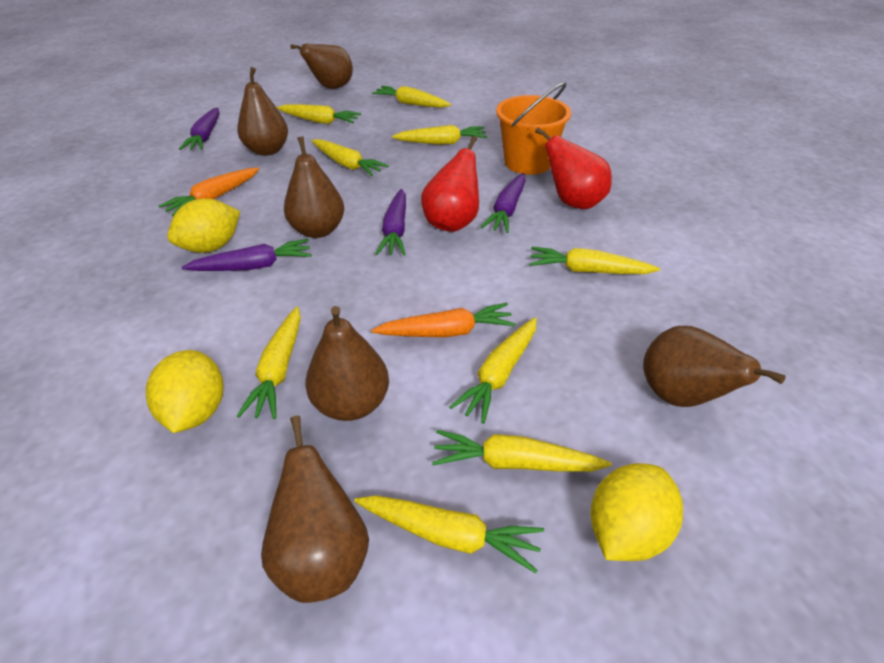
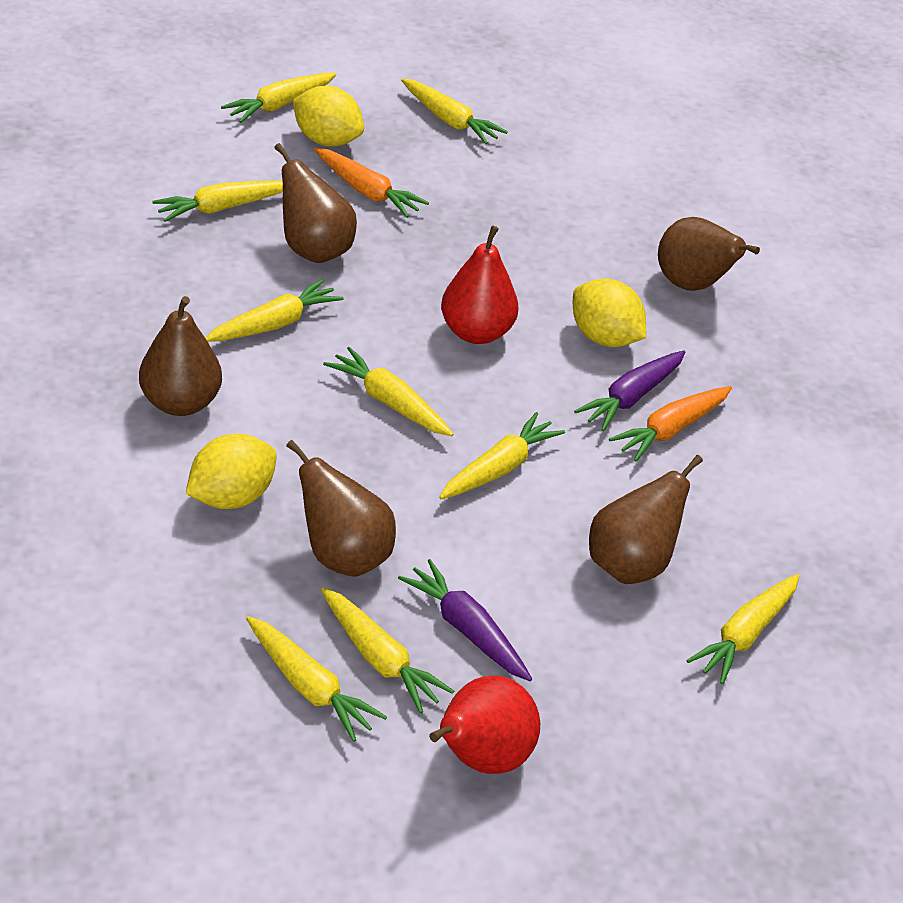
brown pear: [237,67,288,156] [261,416,369,603] [284,136,344,238] [290,44,353,89] [305,306,389,421] [643,326,786,407] = 6 -> [139,296,222,416] [274,143,357,263] [286,440,396,577] [589,455,703,584] [658,217,760,291] = 5
orange bucket: [496,82,571,175] = 1 -> none = 0
purple carrot: [179,107,220,150] [182,239,312,271] [376,189,406,255] [481,173,526,233] = 4 -> [398,559,532,681] [574,350,686,431] = 2

